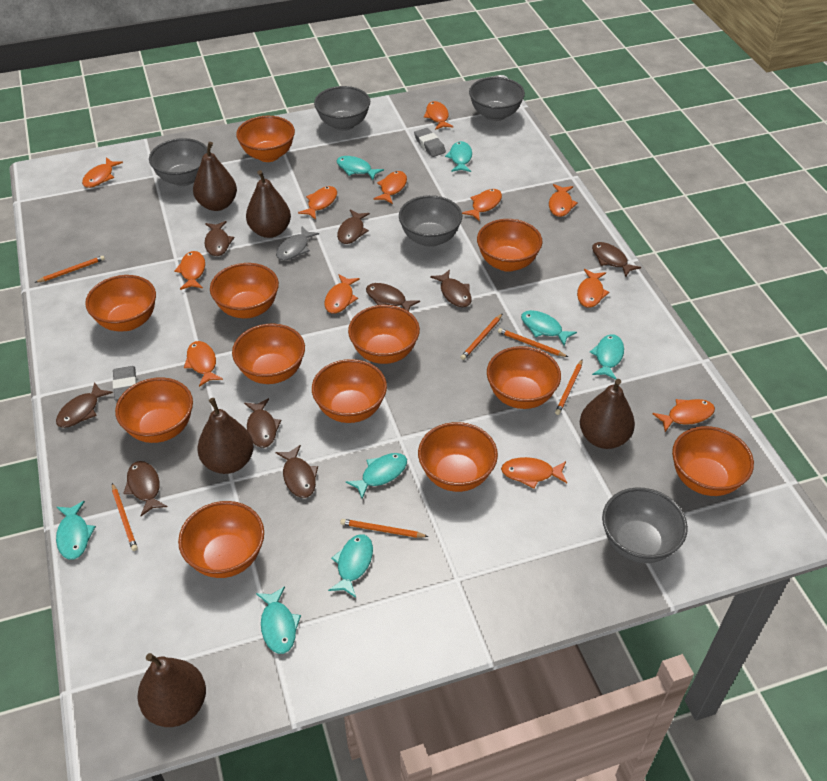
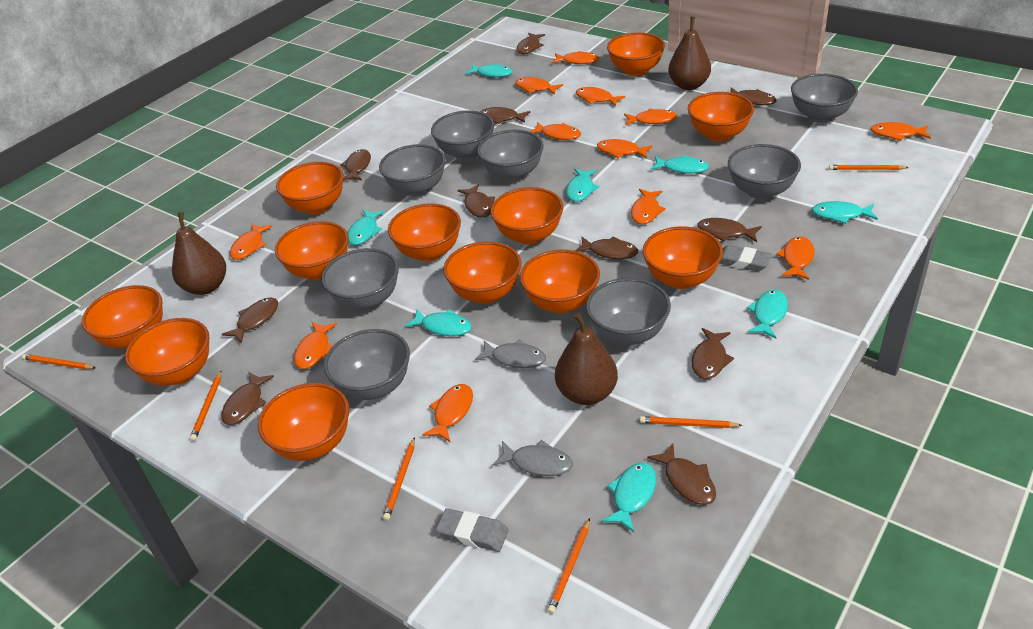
brown fish: [56,382,113,428] [123,461,168,516] [205,221,234,256] [244,398,282,448] [275,445,318,498] [337,210,370,244] [366,283,420,311] [430,269,472,307] [592,242,641,277] = 9 -> [221,298,278,343] [221,372,274,425] [340,149,371,180] [457,184,495,218] [480,107,530,124] [517,33,545,54] [575,236,638,259] [647,444,716,505] [691,328,734,379] [698,218,762,242] [731,87,777,105] = 11
brown pear: [137,653,206,727] [193,142,237,211] [197,398,254,474] [246,170,291,238] [580,379,635,449] = 5 -> [172,212,226,295] [555,313,618,405] [668,16,711,90] = 3
grey bowl: [149,138,207,186] [314,86,370,131] [399,195,462,247] [469,77,525,121] [602,488,688,563] = 5 -> [321,248,399,310] [324,329,410,400] [379,144,446,196] [431,111,495,160] [477,130,544,181] [586,278,671,345] [728,144,801,199] [791,74,858,123] = 8
grey fish: [276,227,319,260] = 1 -> [475,339,546,368] [493,440,573,476] = 2

